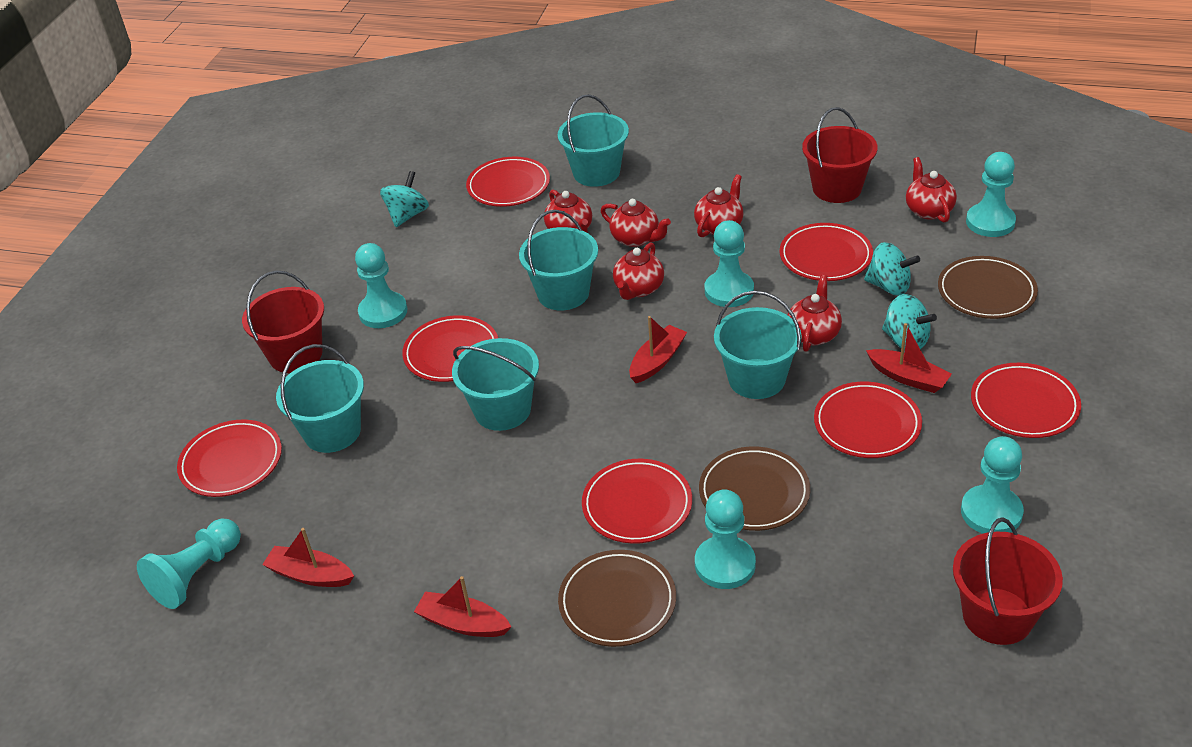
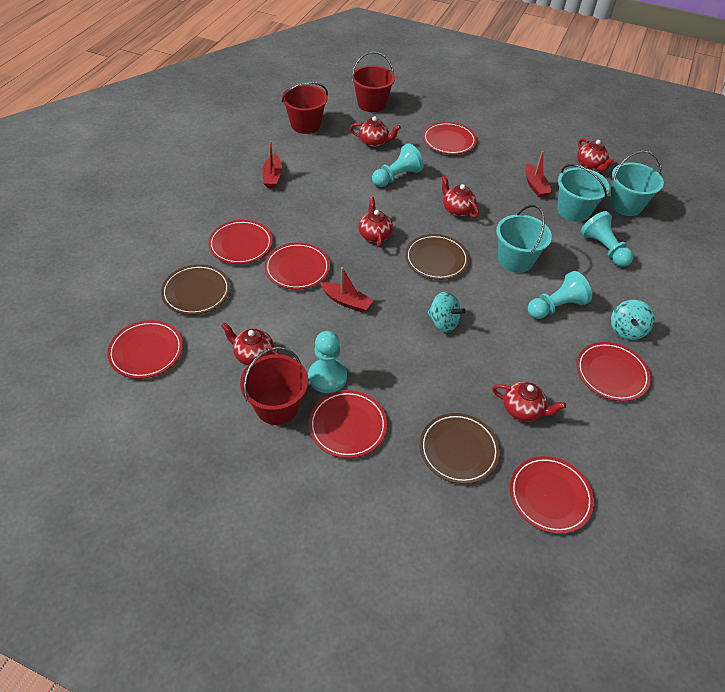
red boat: [262,528,354,587] [414,576,512,637] [629,316,687,383] [866,323,952,393] = 4 -> [262,141,282,188] [320,267,374,313] [525,151,552,197] = 3
turquoise bucket: [276,344,364,453] [452,338,539,431] [519,210,598,311] [558,94,629,187] [714,291,802,399] = 5 -> [496,205,552,273] [557,164,610,222] [609,151,664,216] = 3
turquoise pawn: [137,519,241,609] [355,243,407,328] [695,489,756,589] [705,220,754,307] [961,436,1024,534] [966,152,1016,237] = 6 -> [308,331,347,393] [372,143,424,187] [528,271,592,319] [581,211,633,267] = 4
turquoise spinning top: [380,171,429,227] [864,242,920,295] [882,294,937,350] = 3 -> [428,292,465,332] [611,300,655,340] = 2

